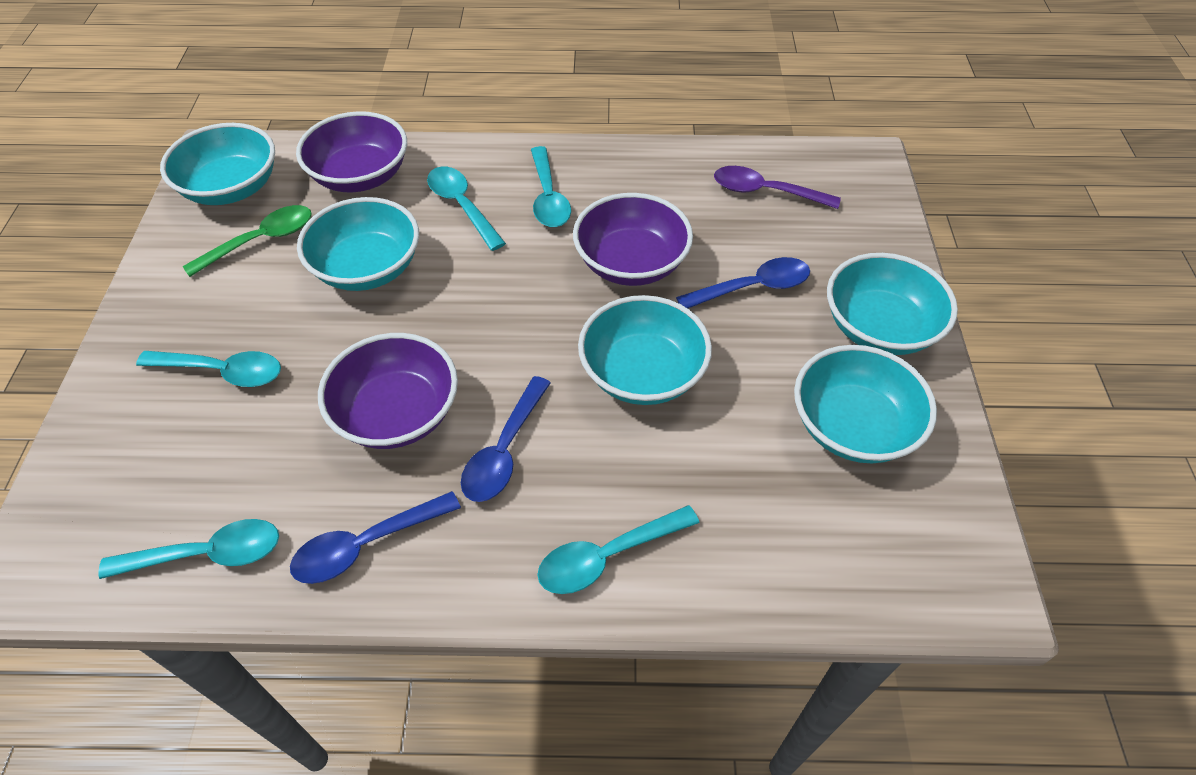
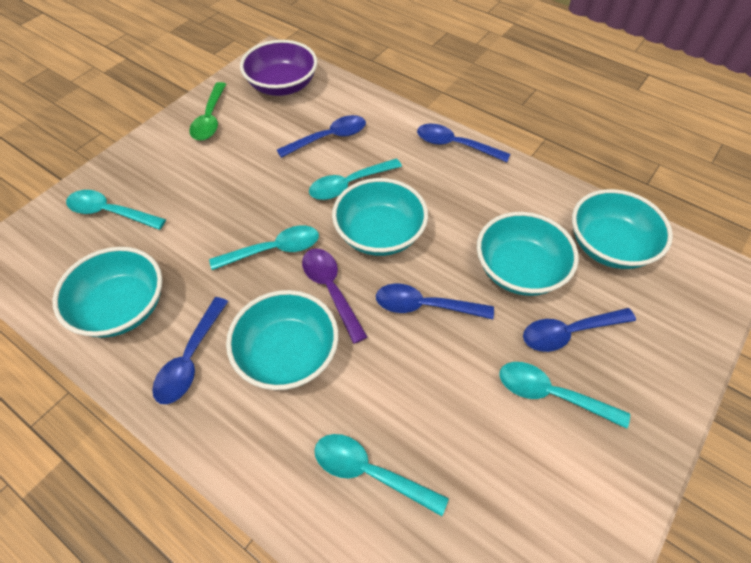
blue spoon: [290,491,461,584] [461,376,551,502] [676,257,810,308] = 3 -> [152,297,228,404] [277,115,366,158] [376,284,494,319] [417,124,510,162] [523,308,636,352] = 5
purple bowl: [296,111,407,192] [318,333,458,449] [573,193,693,286] = 3 -> [240,40,317,96] = 1

